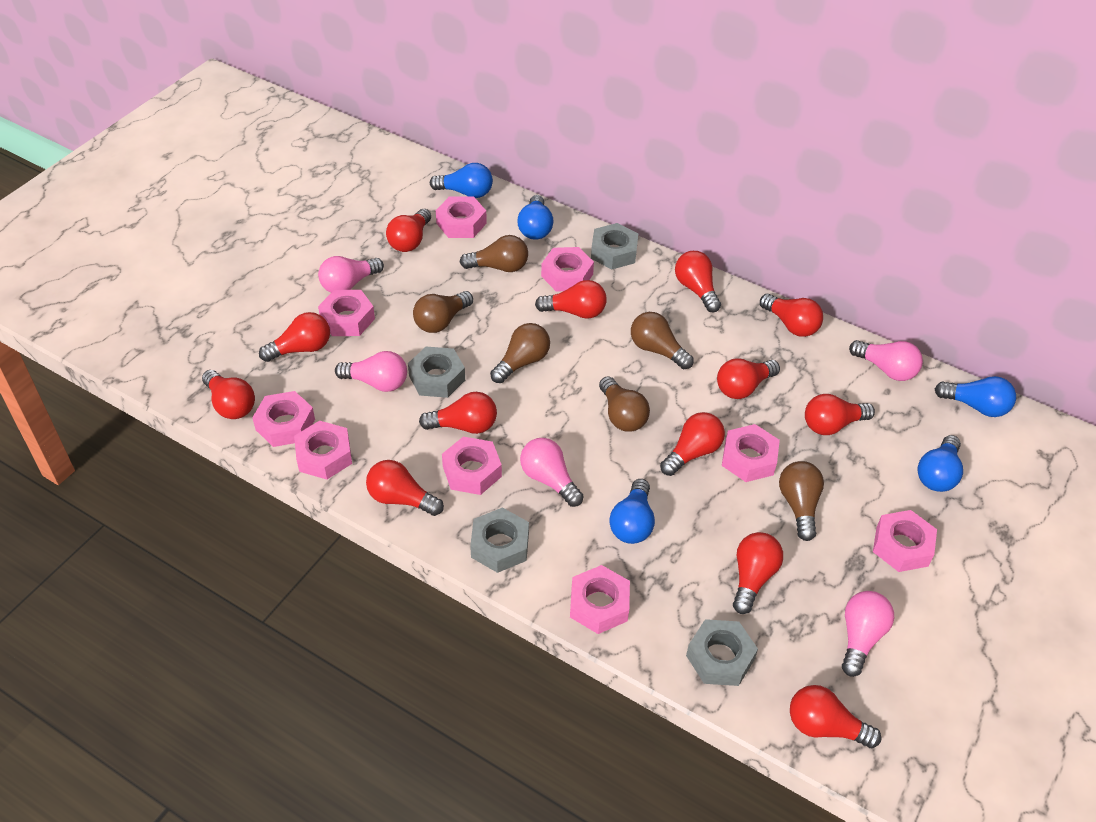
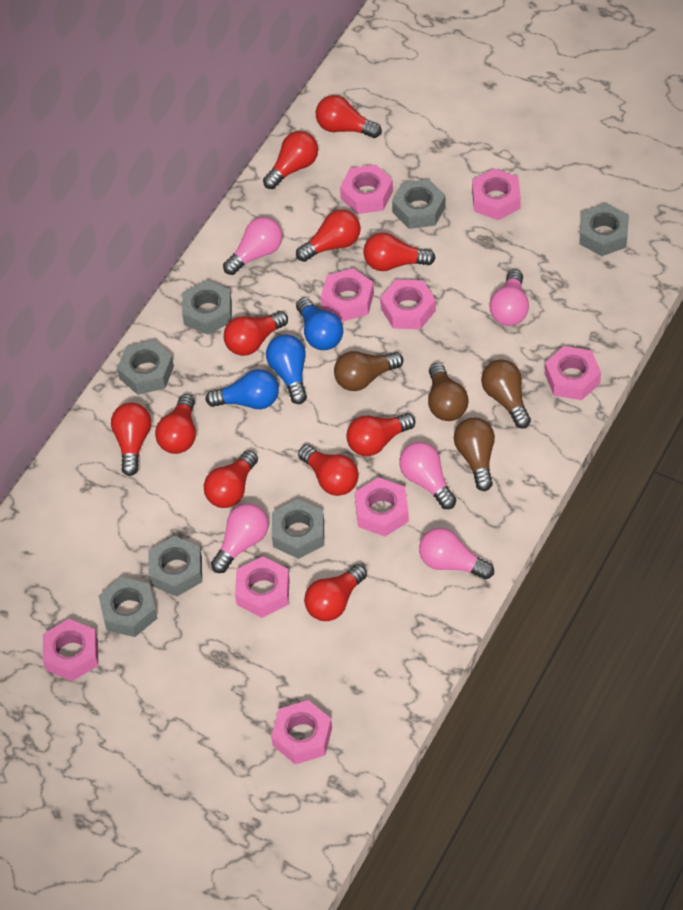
blue light bulb: [430,163,493,198] [517,195,553,240] [609,479,655,544] [918,435,963,492] [935,376,1016,417] = 5 -> [205,369,279,409] [266,335,307,404] [296,298,343,350] = 3
brown light bulb: [413,291,473,333] [460,235,528,272] [490,323,550,383] [599,376,650,432] [631,312,694,369] [779,461,824,541] = 6 -> [334,351,404,391] [428,363,469,421] [454,418,495,491] [481,359,531,428] = 4
grey nut: [408,347,465,398] [470,507,529,573] [591,223,638,269] [686,619,758,686] = 4 -> [99,577,158,637] [117,340,174,395] [149,536,202,597] [182,280,232,335] [272,499,324,559] [392,179,446,229] [579,203,629,256] = 7
red light bulb: [202,370,255,419] [259,312,330,362] [366,460,444,516] [386,209,431,252] [419,392,497,434] [535,280,607,319] [660,412,725,476] [675,251,721,312] [717,358,780,399] [733,532,783,614] [760,294,823,337] [790,685,882,748] [805,394,875,435] = 13 -> [111,403,151,476] [155,394,196,454] [204,450,258,508] [224,311,288,356] [263,131,318,189] [296,210,361,262] [298,445,359,496] [304,564,367,621] [316,95,382,138] [346,413,415,456] [363,233,436,271] = 11

